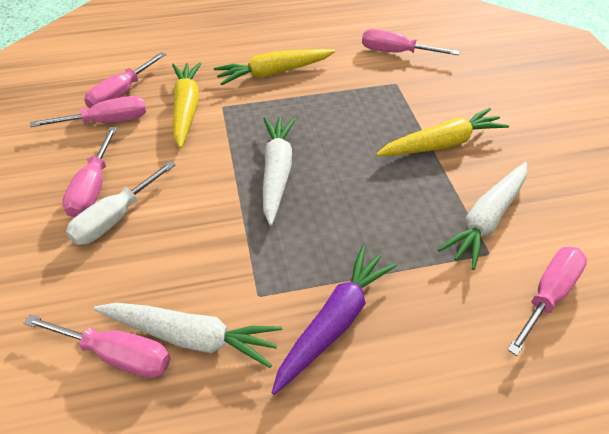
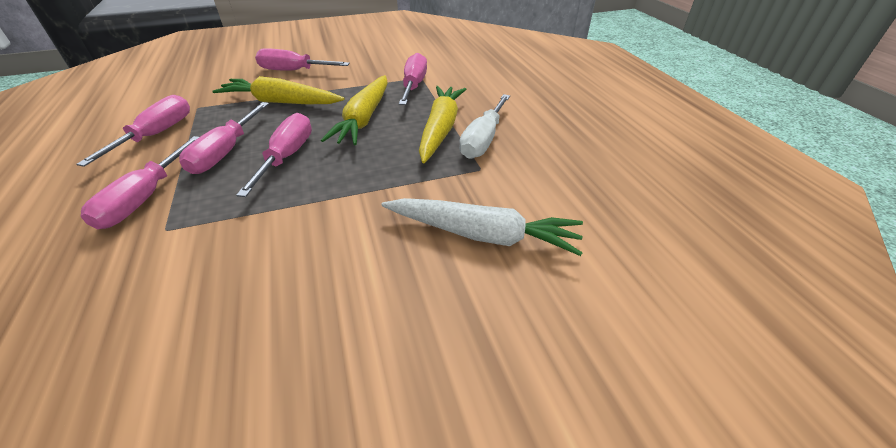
purple carrot: [271,246,397,395] = 1 -> none = 0
white carrot: [94,303,282,368] [263,117,296,226] [438,162,527,270] = 3 -> [382,198,583,256] = 1

